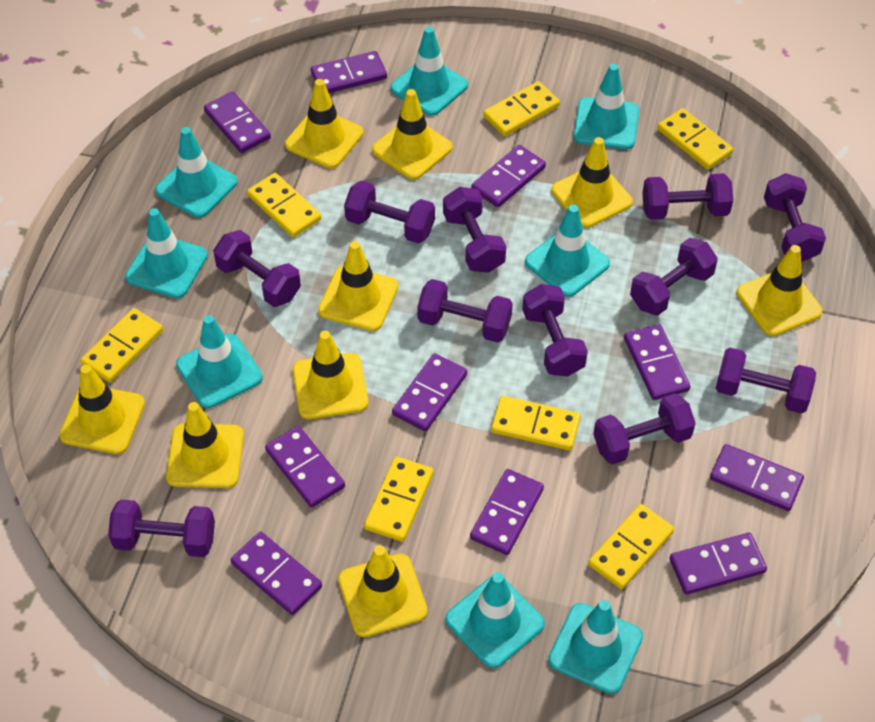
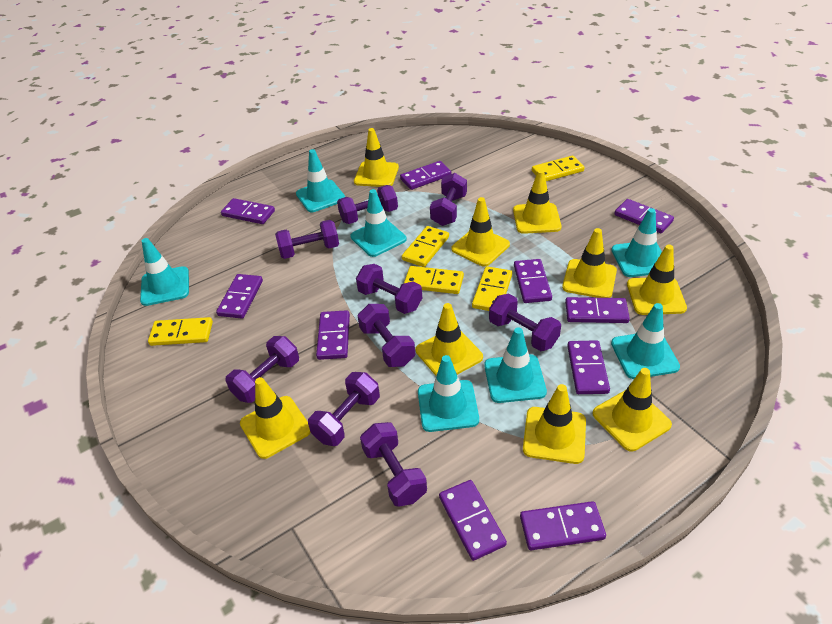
purple dumbbell: [108,500,215,557] [213,230,301,307] [344,181,435,244] [417,279,513,343] [443,187,506,273] [522,284,588,377] [593,393,696,464] [630,238,718,316] [642,173,733,220] [716,348,816,414] [764,173,826,262] = 11 -> [225,336,299,403] [275,220,339,259] [308,372,380,446] [337,185,398,224] [356,264,422,314] [357,304,415,367] [360,422,427,507] [430,173,467,226] [489,294,561,351] = 9
turquoise traffic cone: [125,208,208,298] [155,127,238,218] [176,315,263,408] [390,27,468,116] [445,572,545,668] [525,205,610,297] [548,600,643,694] [573,64,639,149] = 8 -> [140,238,189,306] [296,149,345,212] [351,189,407,257] [418,355,479,432] [484,328,547,403] [611,208,662,277] [611,303,680,379] = 7
yellow domino: [81,308,163,382] [247,173,321,237] [364,457,434,542] [483,81,560,136] [491,396,581,450] [588,504,674,589] [657,108,733,170] = 7 -> [148,317,213,346] [402,226,449,267] [404,266,464,294] [472,266,512,311] [532,156,584,181] = 5

